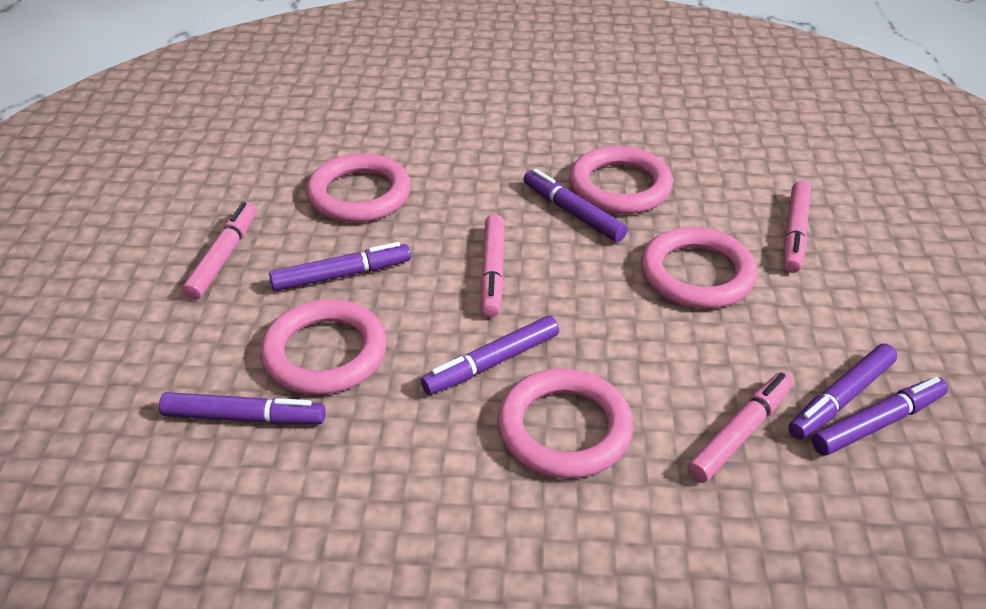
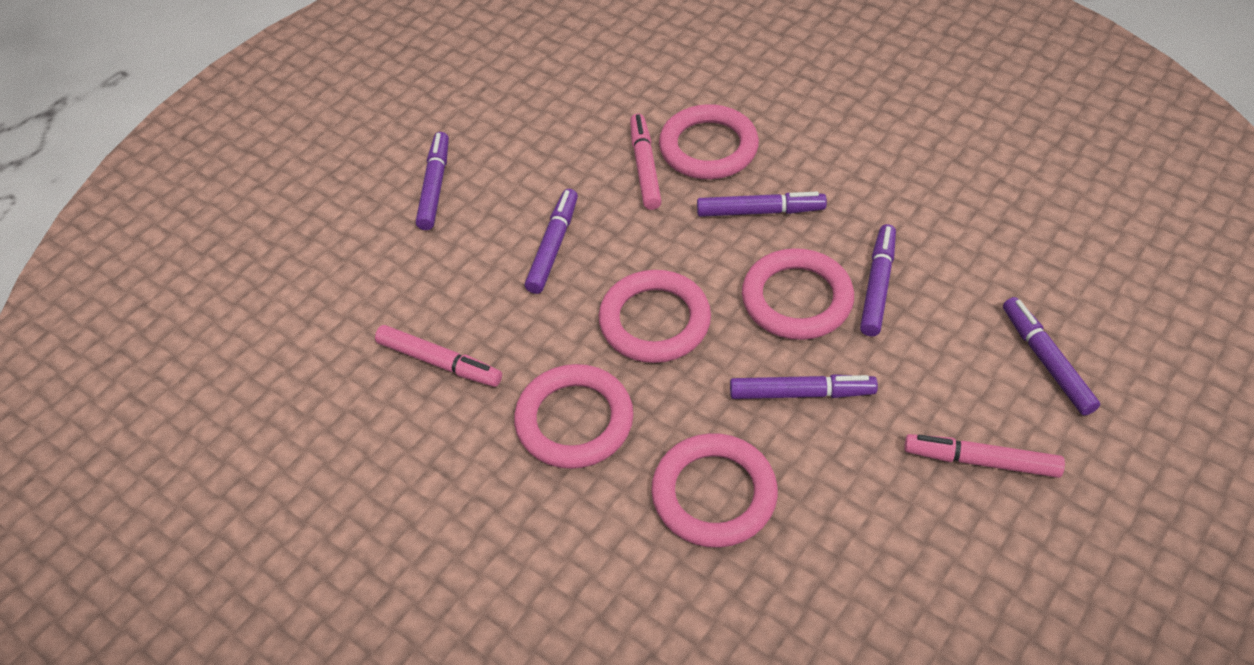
pink marker: [182,202,257,300] [480,214,504,318] [687,372,793,483] [784,181,811,273] = 4 -> [375,325,502,387] [630,114,662,210] [904,434,1065,478] = 3

